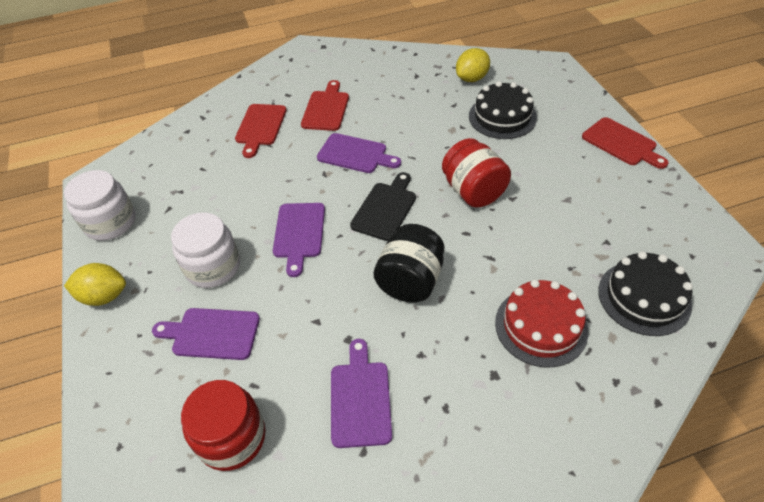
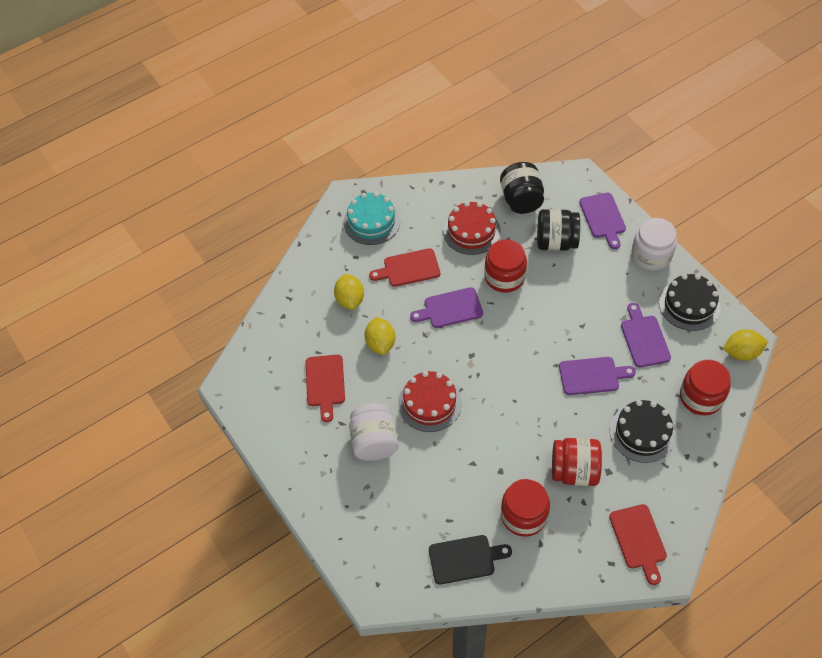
black jar: [374,224,444,303] = 1 -> [500,162,544,214] [537,209,580,251] = 2
red cake: [495,279,588,367] = 1 -> [398,371,462,432] [443,201,501,255] = 2
red jar: [181,380,265,471] [442,138,511,208] = 2 -> [484,239,527,293] [501,479,550,537] [552,438,602,486] [680,360,731,415] = 4
turquoise cake: none = 0 -> [343,192,400,245] = 1
yellow lemon: [64,263,126,306] [456,48,490,82] = 2 -> [334,274,364,310] [364,317,395,355] [723,329,767,361] = 3

